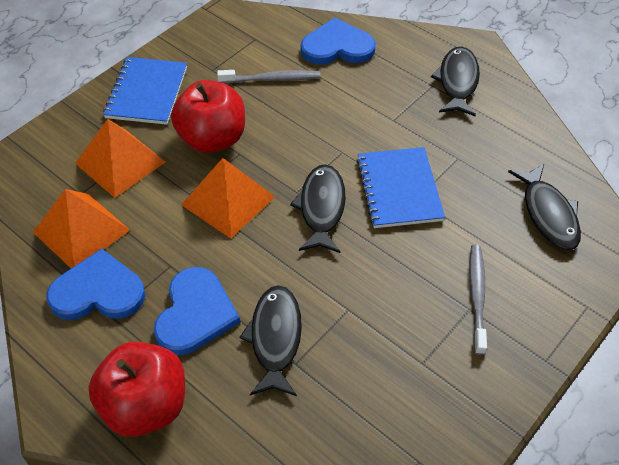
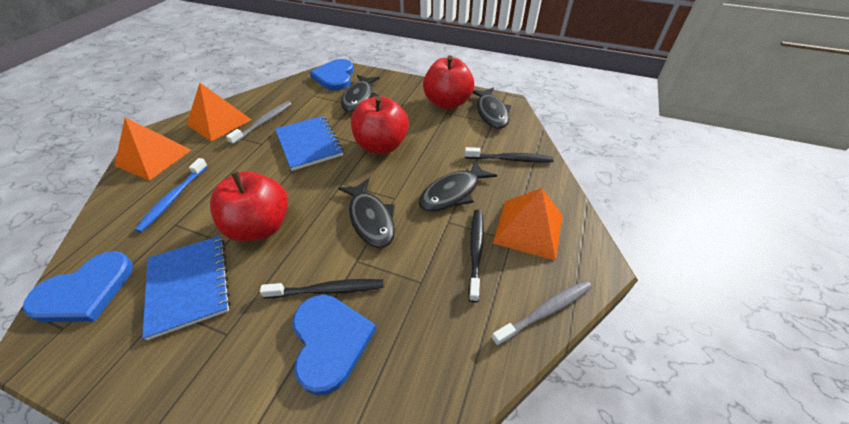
black toothbrush: none = 0 -> [260,279,383,298] [465,147,554,163] [468,210,484,302] = 3
blue toothbrush: none = 0 -> [135,158,208,232] = 1
red apple: [88,342,185,437] [171,80,245,153] = 2 -> [210,171,288,242] [351,96,409,154] [423,56,474,110] = 3

